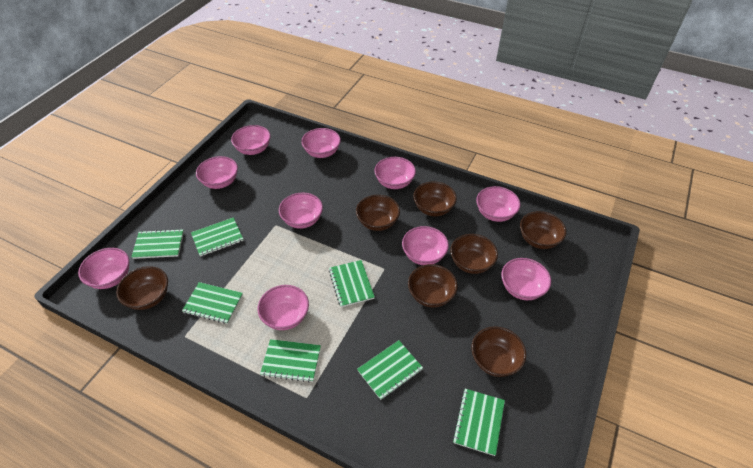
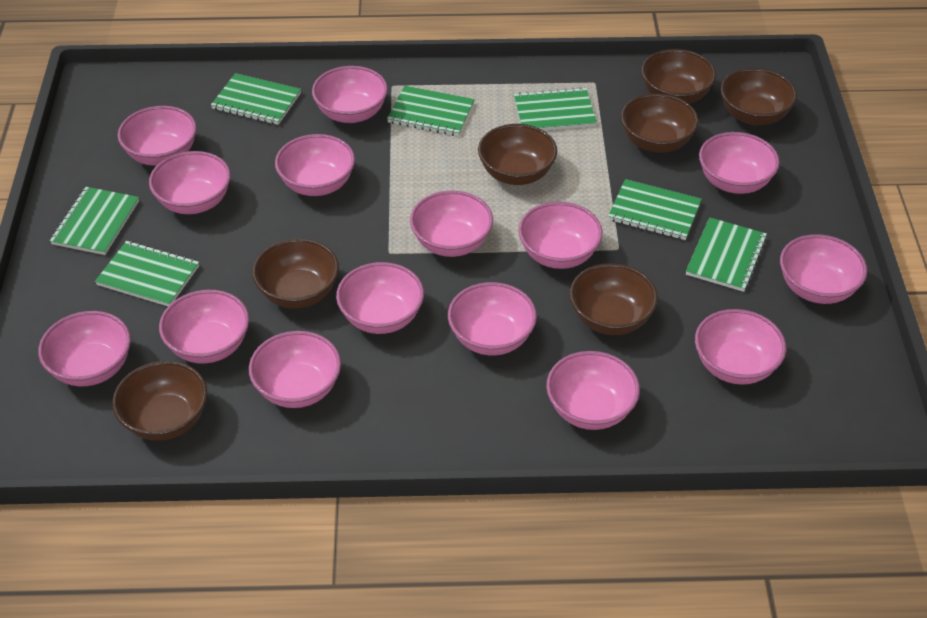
pink bowl: [78,248,129,289] [196,156,238,189] [231,125,271,155] [257,285,309,330] [279,193,323,229] [301,128,341,158] [374,157,416,189] [402,226,449,265] [476,186,520,222] [501,258,551,300] = 10 -> [38,311,131,386] [118,106,197,166] [149,151,231,214] [159,290,249,364] [249,331,341,408] [275,134,355,196] [312,66,388,123] [336,262,424,334] [410,191,493,257] [448,282,537,356] [518,202,603,269] [546,351,640,430] [695,309,786,385] [699,132,780,194] [780,234,867,304] = 15

